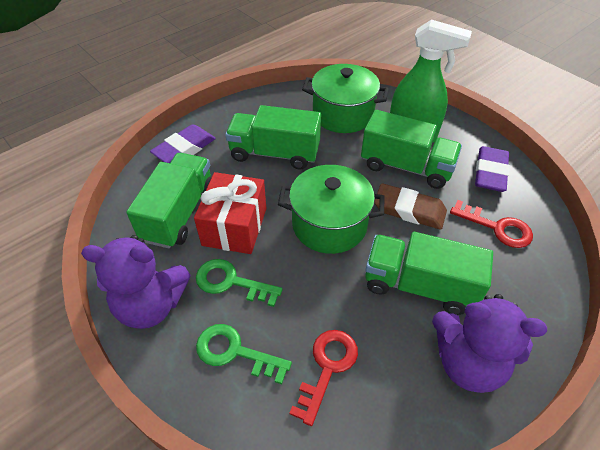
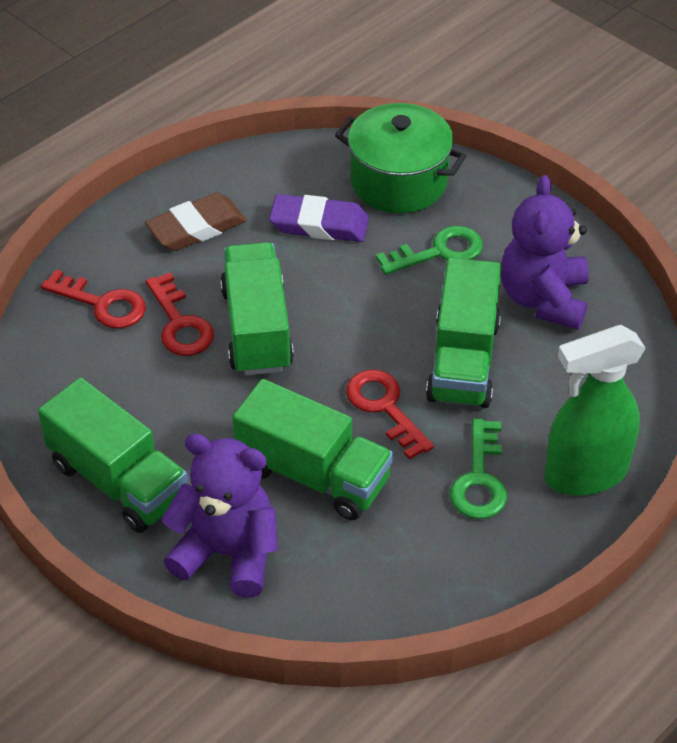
green pot: [278,165,385,254] [302,64,388,133] = 2 -> [335,103,467,213] = 1
purple eraser: [150,124,216,163] [475,146,510,192] = 2 -> [269,194,369,242] = 1
red gift: [194,172,266,254] = 1 -> none = 0
red key: [289,330,358,426] [450,200,533,248] = 2 -> [41,270,146,329] [146,273,214,356] [346,369,434,460] = 3

